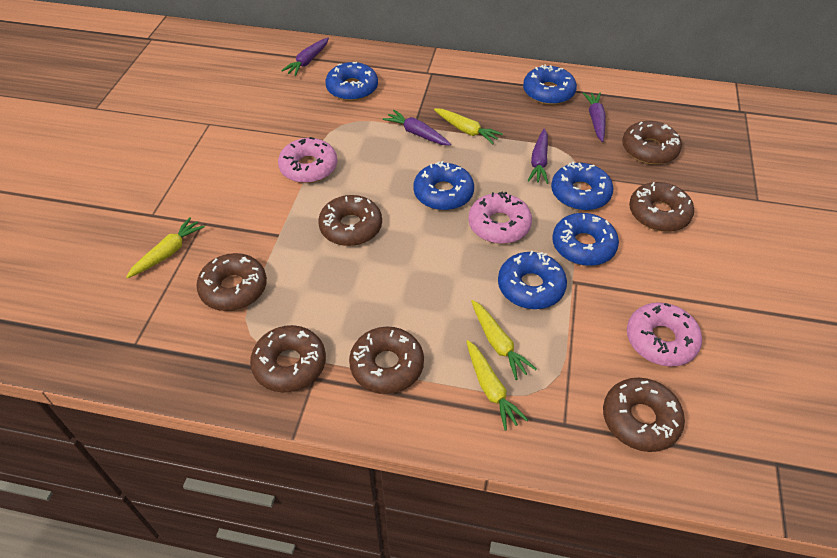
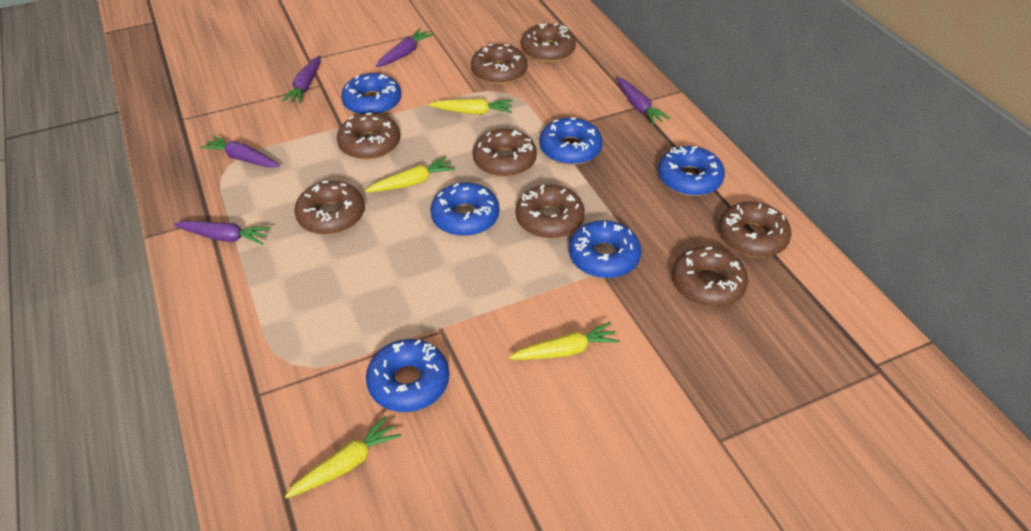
brown donut: [196,253,267,311] [250,325,326,392] [318,195,382,246] [349,327,424,394] [603,378,685,452] [622,121,682,165] [629,182,694,232] = 7 -> [294,181,365,235] [337,113,400,160] [471,44,527,84] [473,129,537,177] [516,184,585,238] [521,23,576,63] [672,246,748,307] [719,202,791,257] = 8
pink donut: [278,137,337,183] [468,191,532,244] [627,302,702,367] = 3 -> none = 0
purple carrot: [281,38,329,76] [383,110,451,146] [528,129,548,184] [583,92,606,142] = 4 -> [174,221,271,245] [200,135,280,168] [282,56,320,104] [376,29,433,68] [616,77,670,125] = 5

